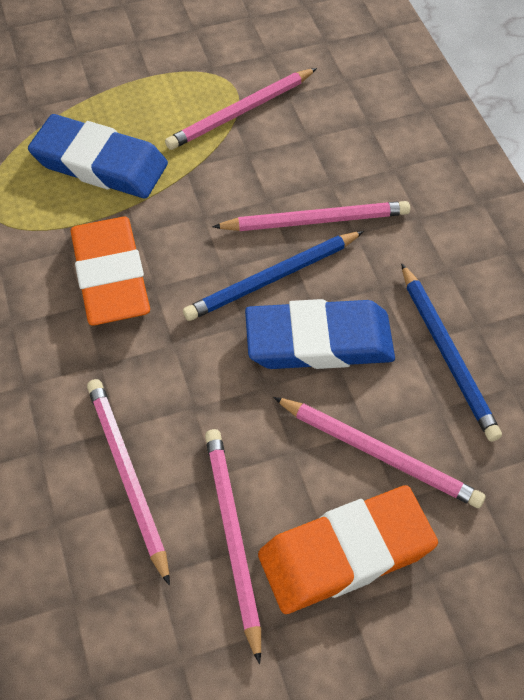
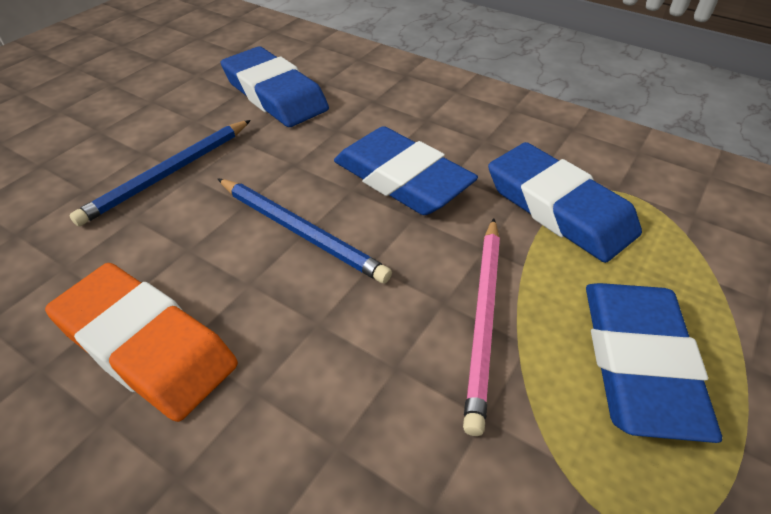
blue eraser: [28,114,168,198] [245,299,395,369] = 2 -> [221,47,329,127] [334,126,478,215] [488,142,642,263] [586,283,722,443] = 4
orange eraser: [71,217,150,325] [258,485,438,614] = 2 -> [45,263,238,422] = 1
pink pencil: [87,379,170,585] [165,68,317,150] [205,429,261,664] [212,201,410,231] [273,397,486,508] = 5 -> [463,218,500,436] = 1

